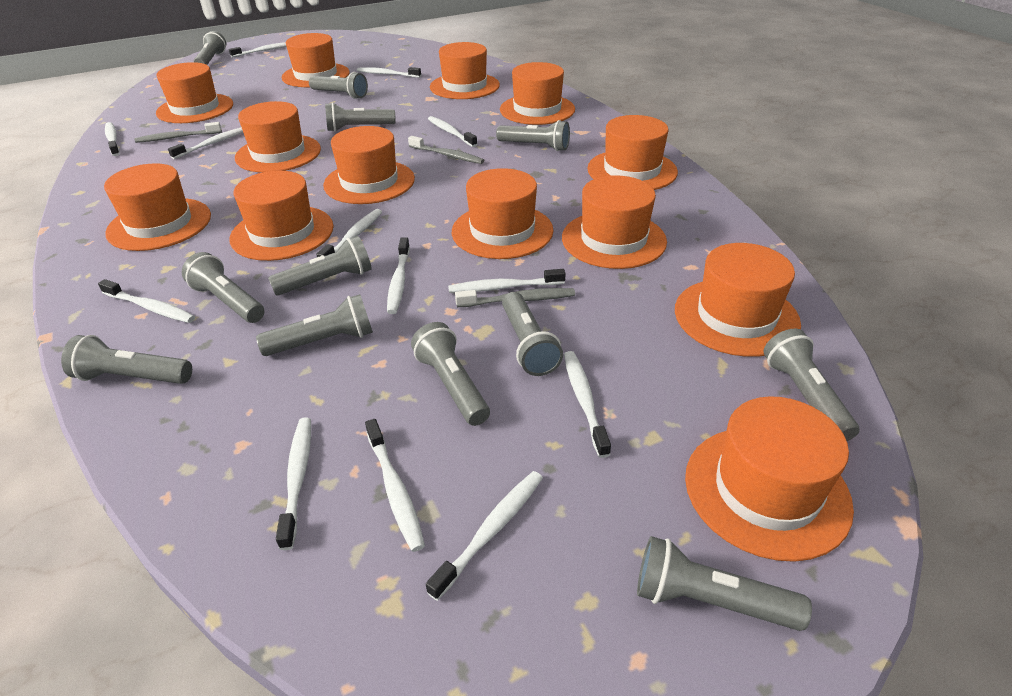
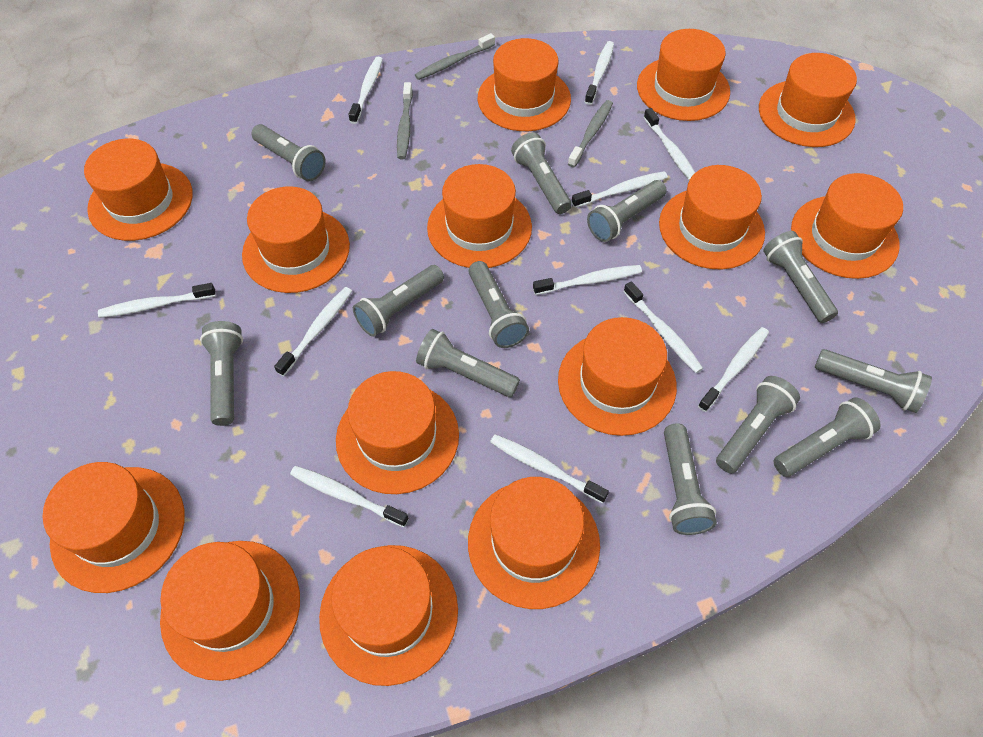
orange hat: [104,163,211,251] [156,62,233,123] [230,171,334,261] [235,101,321,173] [282,33,350,87] [323,126,415,204] [430,42,500,99] [452,168,553,259] [500,62,575,125] [562,176,667,269] [587,115,678,190] [675,243,801,357] [685,396,854,562] = 13 -> [42,462,185,593] [84,139,193,241] [160,541,300,681] [242,186,350,293] [319,545,458,686] [336,371,459,494] [427,164,532,268] [468,477,600,609] [478,38,571,131] [558,317,677,436] [637,29,730,121] [659,165,765,269] [759,53,857,147] [791,173,903,279] = 14
white toothbrush: [98,279,195,323] [105,122,120,156] [168,127,243,159] [229,42,286,58] [276,417,311,550] [316,209,382,257] [357,67,421,78] [365,419,425,552] [387,237,410,314] [426,471,543,601] [428,116,477,147] [448,269,566,293] [564,351,611,458] = 13 -> [98,283,216,318] [274,287,352,376] [290,466,409,527] [349,57,383,124] [490,434,609,504] [533,265,642,295] [571,171,668,208] [585,41,614,105] [623,281,703,373] [644,108,695,180] [698,327,769,412] = 11

